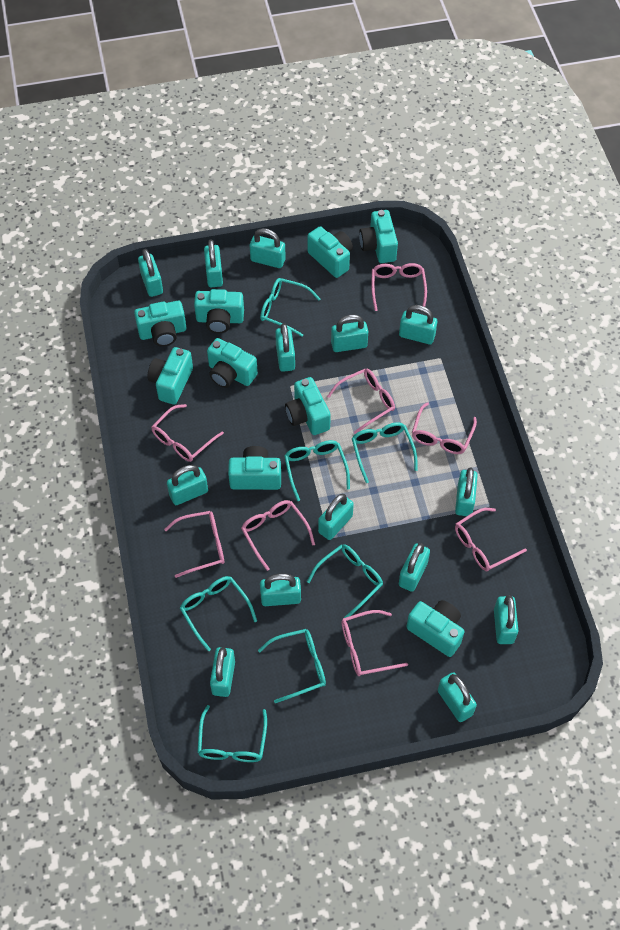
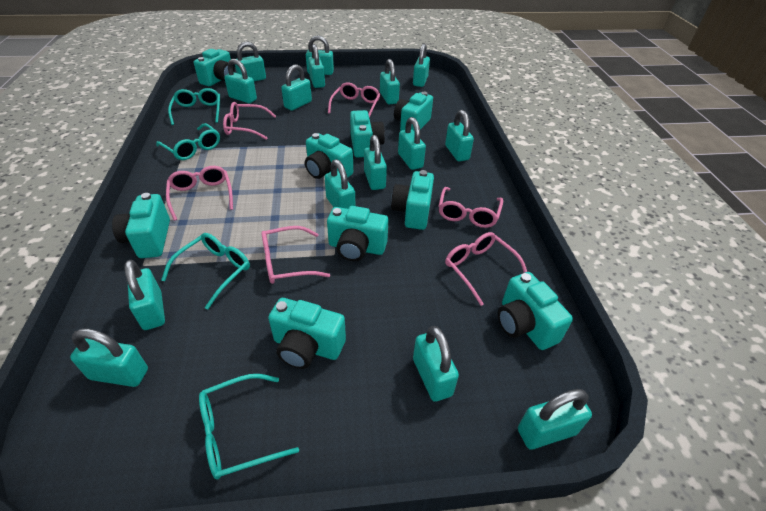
pink glasses: [152,404,224,462] [164,511,224,578] [241,500,315,571] [327,369,395,434] [342,610,408,676] [371,263,427,311] [412,402,477,454] [455,508,527,571] = 8 -> [166,166,233,221] [223,102,276,140] [261,226,330,284] [328,82,380,118] [438,187,503,228] [445,232,527,306] = 6
turquoise glasses: [180,576,257,651] [197,705,267,762] [258,629,326,703] [260,278,320,337] [284,440,350,501] [307,544,383,618] [352,422,418,483] = 7 -> [156,123,220,160] [161,233,250,310] [168,88,220,125] [199,374,299,480] = 4
turquoise padlock: [138,249,163,297] [167,465,208,505] [204,239,223,287] [210,647,235,697] [250,228,286,268] [260,573,301,606] [275,323,295,372] [318,494,354,540] [331,315,368,352] [399,305,437,344] [399,543,430,592] [438,672,477,722] [455,467,478,516] [494,595,518,644] = 14 -> [70,328,148,387] [125,260,165,330] [224,59,257,103] [235,42,266,81] [281,64,312,110] [306,35,334,75] [308,44,325,88] [325,159,355,209] [364,135,387,190] [380,59,400,105] [398,117,426,170] [413,44,430,87] [413,326,459,402] [445,110,474,162] [518,389,592,450] = 15

